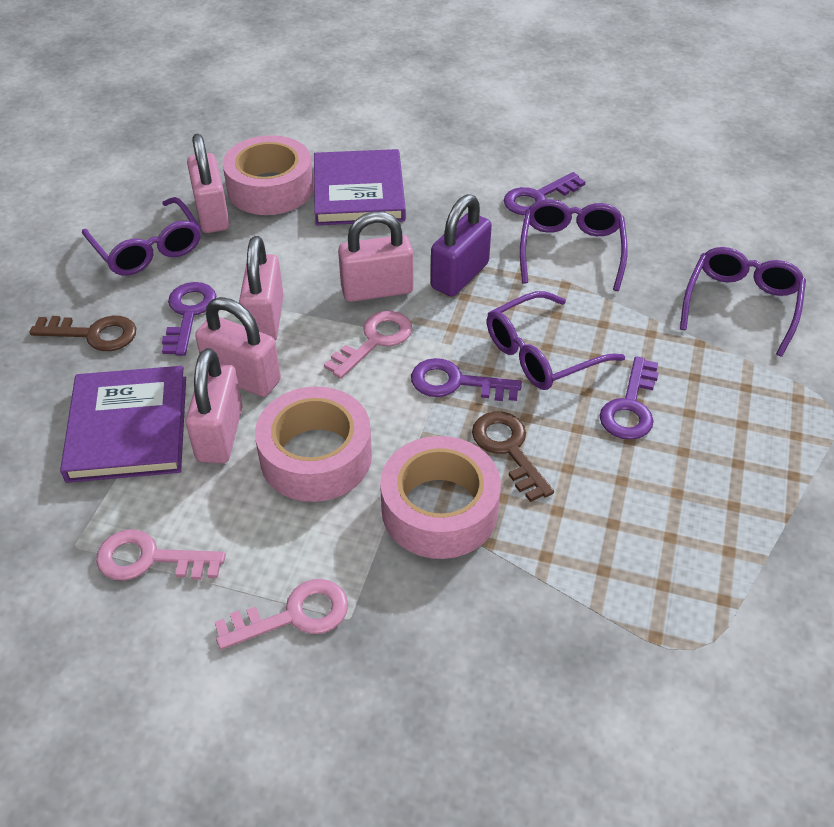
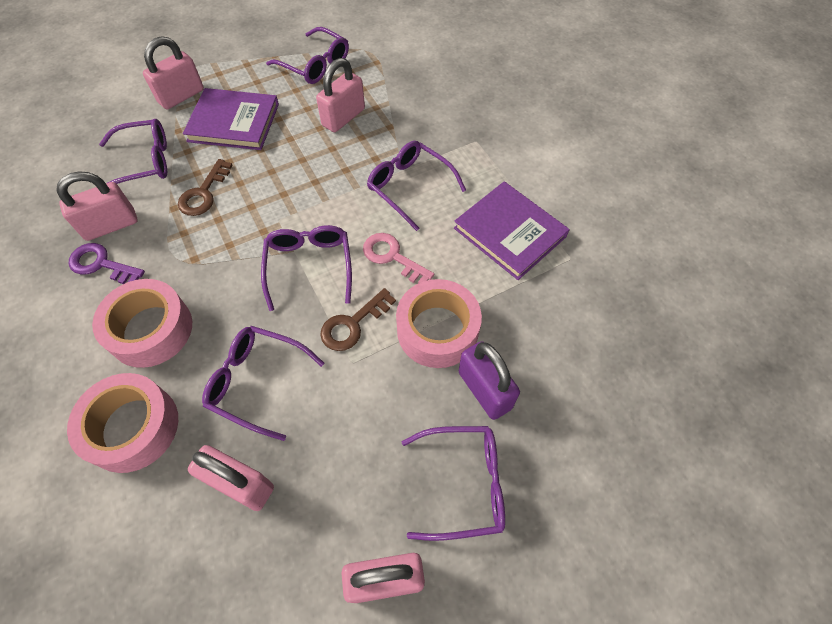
pink key: [96,529,226,580] [214,579,348,650] [324,311,412,379] = 3 -> [363,233,434,284] = 1
purple glasses: [82,197,201,276] [487,291,625,390] [520,199,628,291] [680,247,806,357] = 4 -> [99,119,167,184] [202,326,325,441] [261,225,352,311] [266,27,349,84] [367,141,466,231] [402,426,505,541] = 6
purple key: [162,282,216,356] [411,358,522,401] [504,172,585,215] [600,356,659,440] = 4 -> [68,243,145,284] = 1

